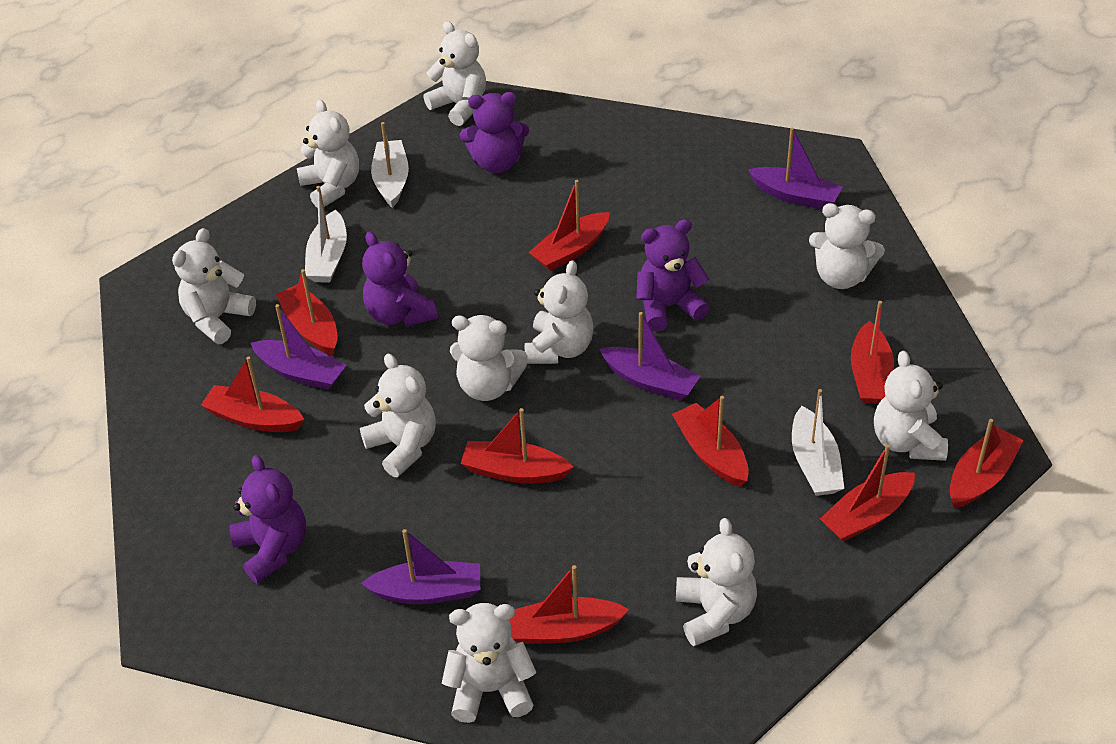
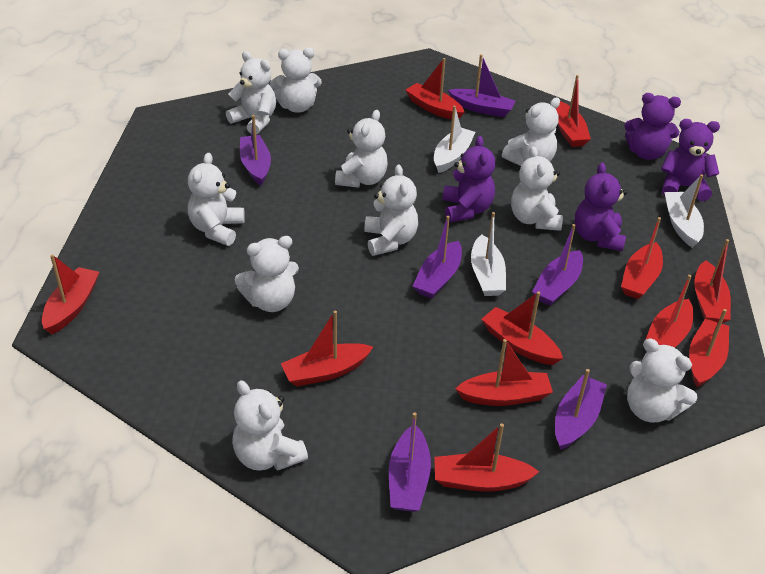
purple boat: [251,304,346,390] [361,529,480,604] [599,312,701,400] [748,128,843,209] = 4 -> [240,115,271,185] [389,412,431,512] [413,216,462,299] [448,54,516,117] [532,224,583,306] [555,369,607,450] = 6
red boat: [201,357,305,432] [276,269,338,355] [461,408,574,484] [509,565,629,644] [528,180,610,271] [672,396,749,487] [820,444,915,542] [851,301,894,404] [950,419,1024,509] = 9 -> [42,254,99,334] [281,311,373,387] [406,58,465,120] [434,423,539,492] [455,339,553,406] [481,291,563,365] [556,75,591,147] [621,217,663,299] [646,275,693,348] [689,309,729,387] [694,239,731,323] = 11

